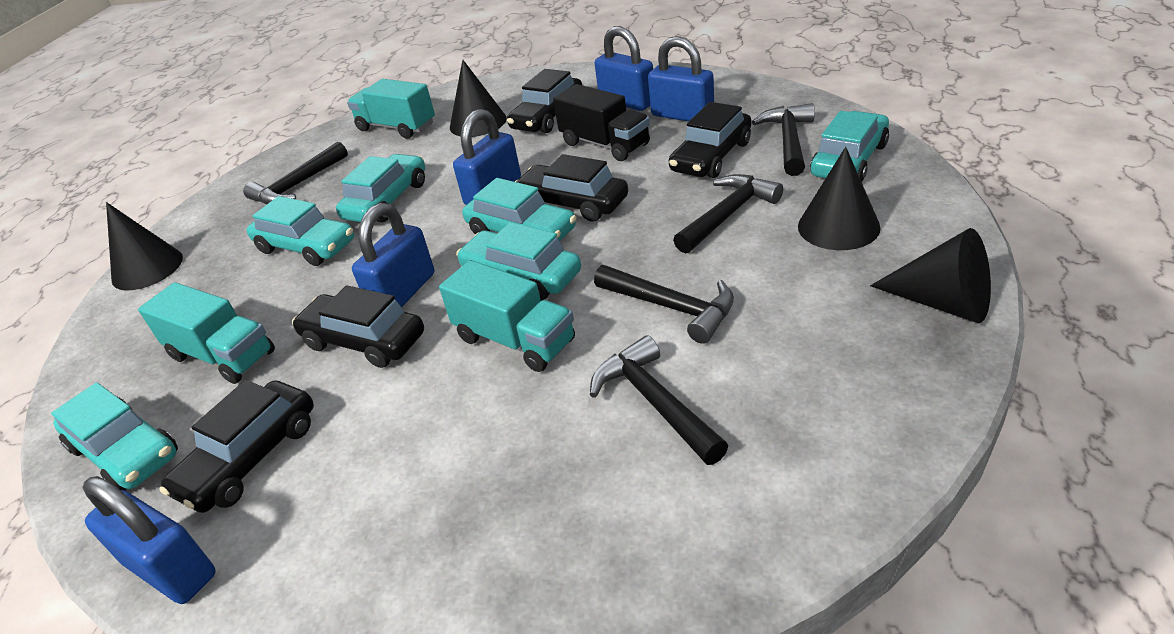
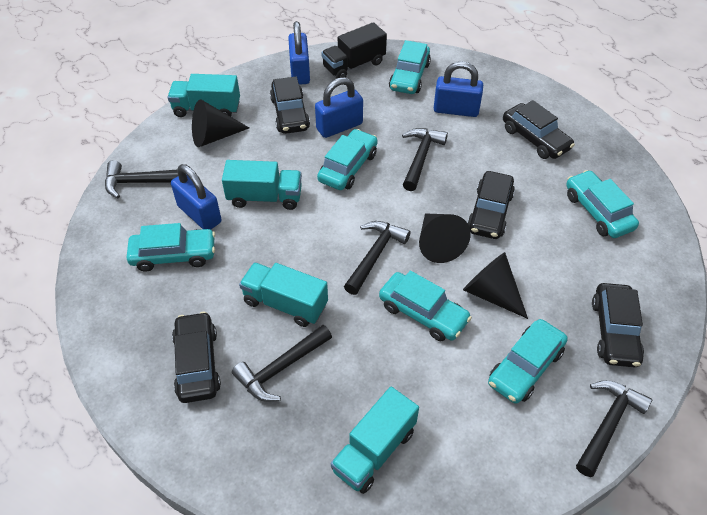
black cone: [106,202,183,291] [450,60,507,137] [798,147,881,250] [870,228,991,323] = 4 -> [192,99,249,147] [419,213,471,263] [463,252,528,319] = 3
blue padlock: [82,476,216,604] [352,203,434,307] [453,109,521,205] [595,26,653,111] [648,36,714,121] = 5 -> [171,164,221,230] [288,21,310,85] [315,77,363,138] [434,61,483,117] = 4
turquoise truck: [138,282,275,384] [347,79,435,139] [439,260,575,372] = 3 -> [168,74,240,117] [222,160,302,210] [239,262,328,327] [331,387,419,494] = 4

